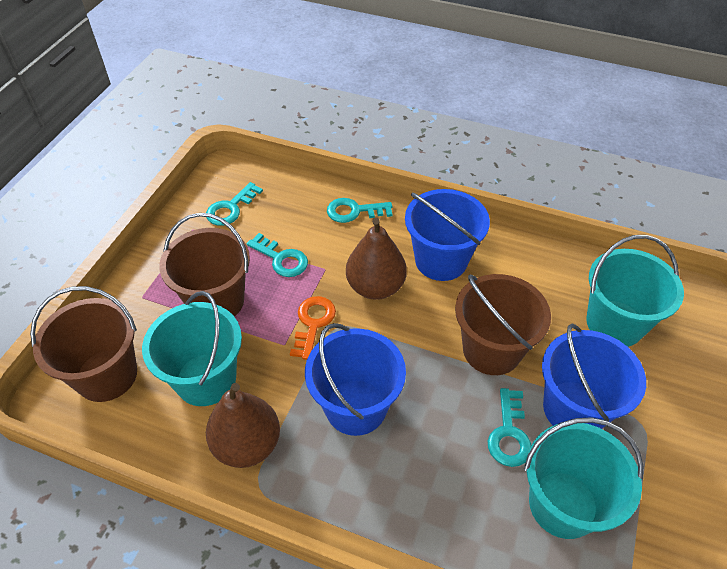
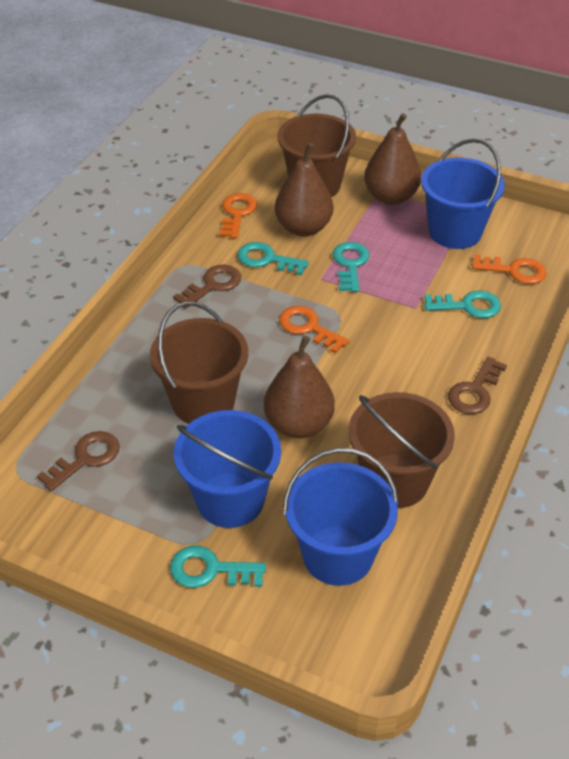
brown key: none = 0 -> [37,431,120,491] [173,265,241,308] [448,357,507,414] = 3
brown pear: [206,383,280,468] [346,218,407,300] = 2 -> [264,336,335,438] [275,143,333,236] [364,113,421,205] = 3
orange key: [290,296,336,360] = 1 -> [219,193,257,238] [279,306,349,354] [472,254,547,284] = 3
turquoise bucket: [142,291,242,406] [524,417,643,539] [586,235,684,347] = 3 -> none = 0

